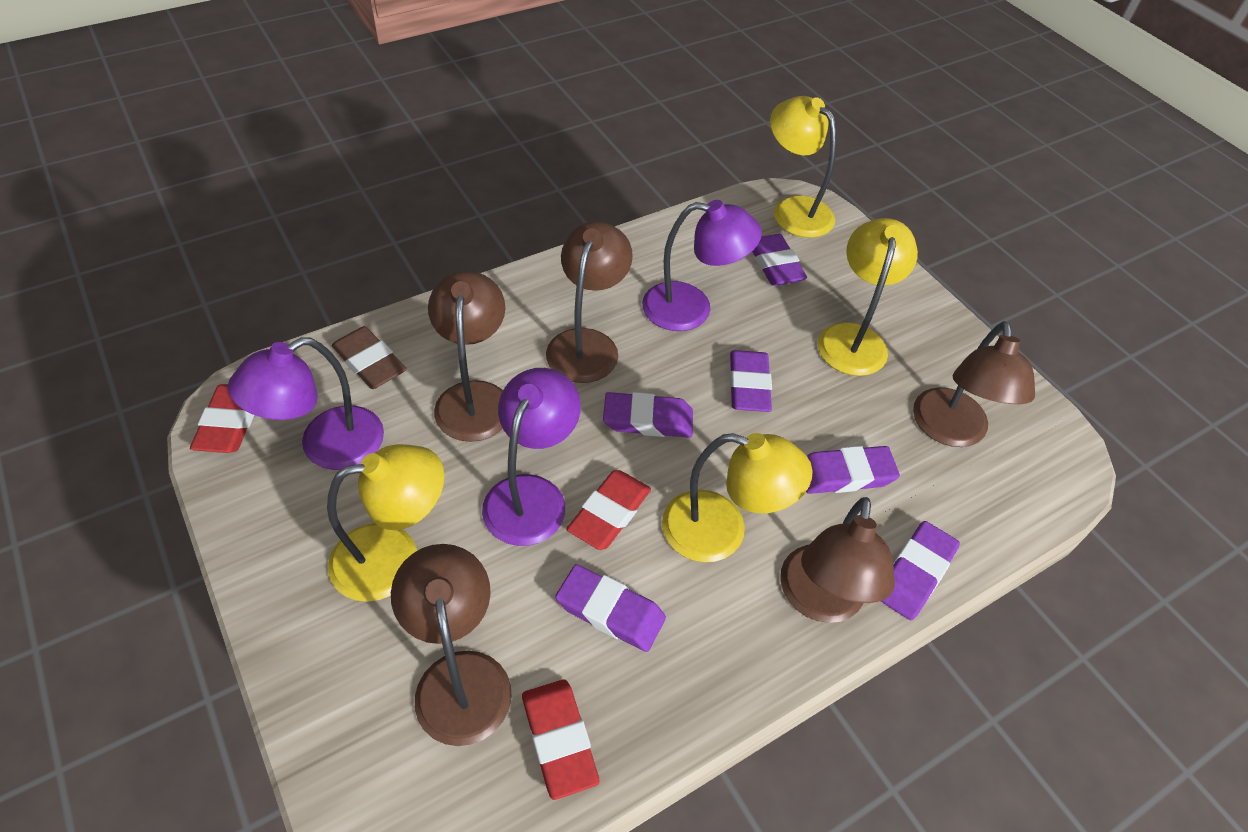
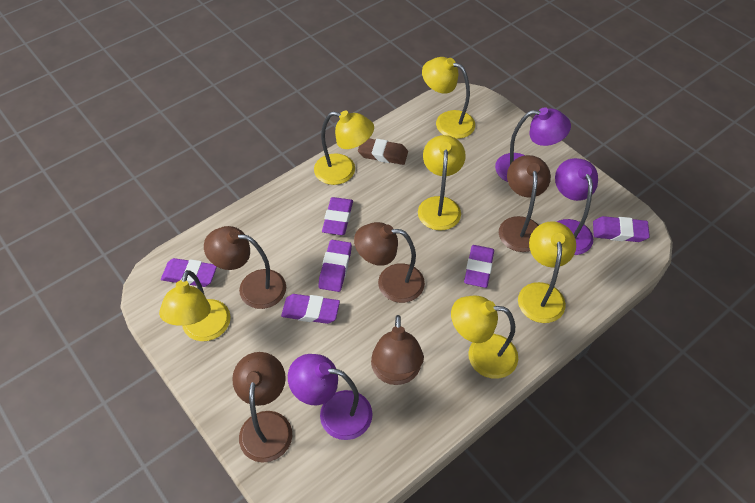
red eraser: [190,384,254,453] [522,679,599,800] [567,470,651,550] = 3 -> none = 0
yellow lamp: [327,444,445,602] [662,433,813,562] [770,96,836,238] [818,218,918,376] = 4 -> [159,270,231,341] [314,111,374,185] [418,135,466,231] [422,57,475,139] [451,296,518,379] [518,221,576,323] = 6

